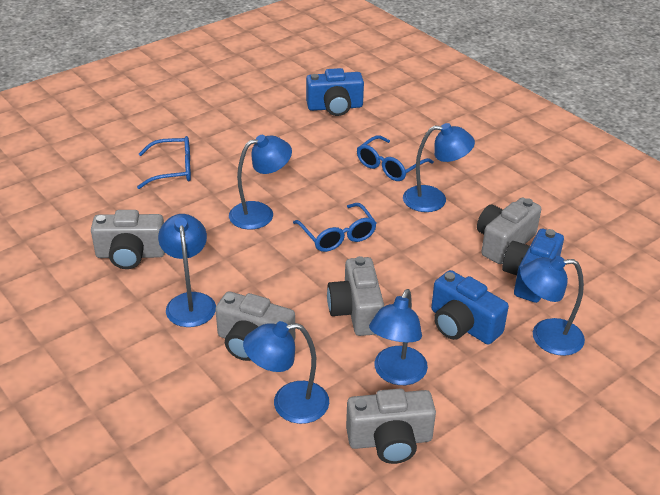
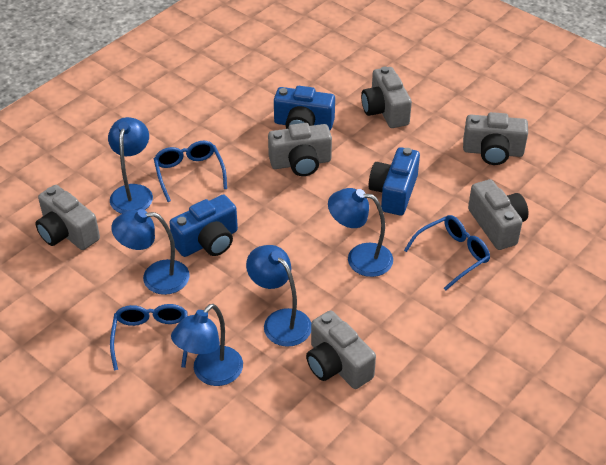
blue lamp: [158,214,216,327] [229,135,292,229] [243,321,329,424] [369,289,428,385] [403,123,475,212] [520,256,585,356] = 6 -> [108,117,153,214] [111,209,190,295] [171,304,243,386] [246,245,311,347] [328,188,393,277] = 5
grey camera: [91,210,165,269] [215,291,295,361] [327,256,384,336] [346,389,436,464] [477,197,541,264] = 5 -> [35,185,100,250] [268,123,332,176] [306,310,376,389] [361,66,412,128] [463,112,528,165] [468,179,529,250] = 6

